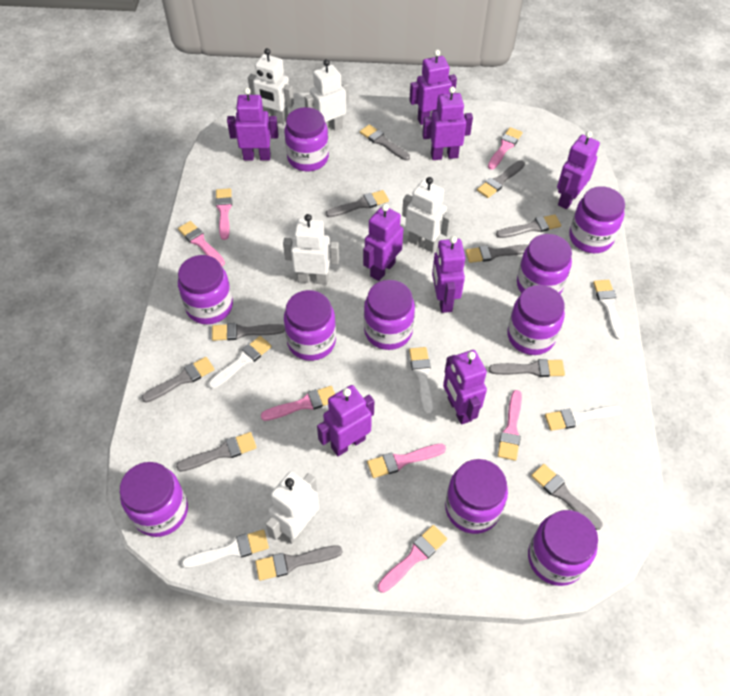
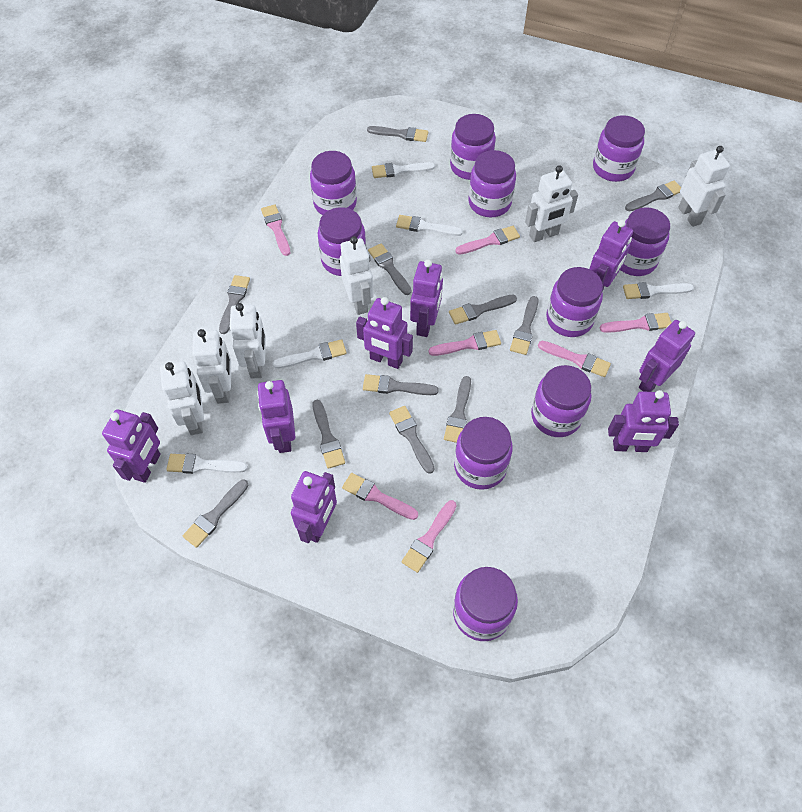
white robot: [248,48,294,124] [266,471,319,544] [283,214,339,285] [304,59,349,133] [402,177,453,253] = 5 -> [160,361,204,435] [192,329,231,404] [230,303,266,379] [340,236,374,315] [525,165,578,242] [678,146,730,227] = 6

